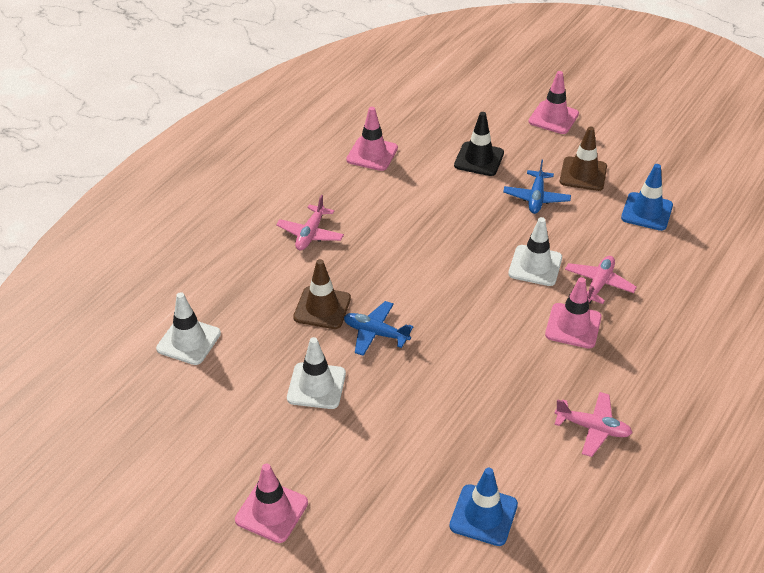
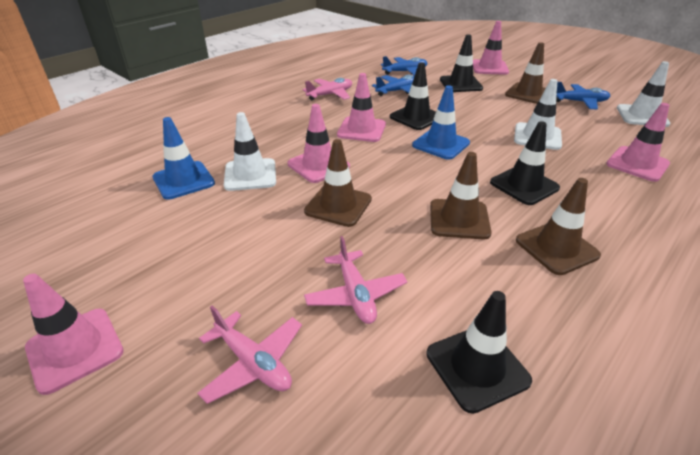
black traffic cone: [454,112,504,176] = 1 -> [390,62,436,130] [426,291,532,414] [440,34,483,92] [490,121,560,205] = 4
blue plane: [344,301,413,356] [503,160,571,214] = 2 -> [372,75,414,96] [381,56,427,76] [556,82,610,109] = 3
brown traffic cone: [293,259,351,329] [560,126,607,191] = 2 -> [304,139,372,227] [430,152,491,239] [505,42,546,104] [516,178,601,275] = 4
pink traffic cone: [235,464,308,543] [346,107,398,171] [529,71,579,134] [545,277,602,349] = 4 -> [23,274,124,395] [288,104,350,183] [337,73,386,142] [473,21,509,75] [606,103,670,182] = 5

